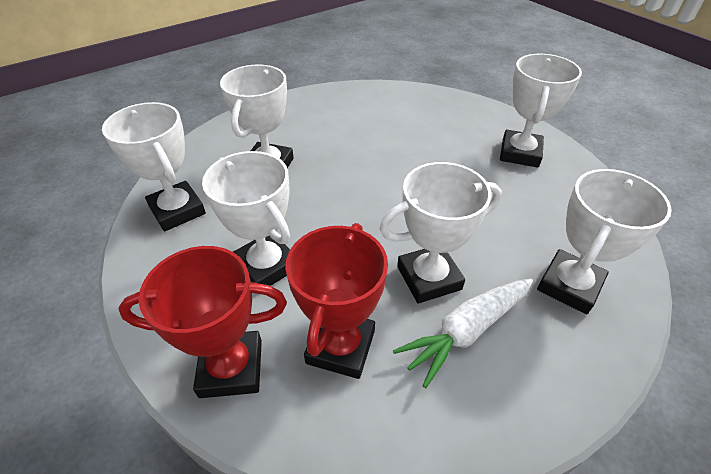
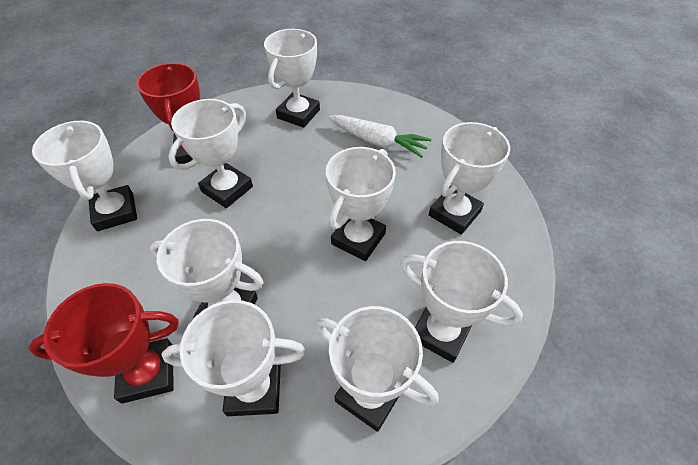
white trophy: [102,102,206,232] [202,151,290,286] [220,65,294,168] [379,162,502,303] [500,54,582,168] [537,169,672,314] = 6 -> [32,121,137,231] [150,219,264,318] [161,300,306,416] [168,99,253,208] [264,29,320,128] [316,306,439,432] [326,147,396,261] [401,241,523,363] [429,122,510,235] = 9

